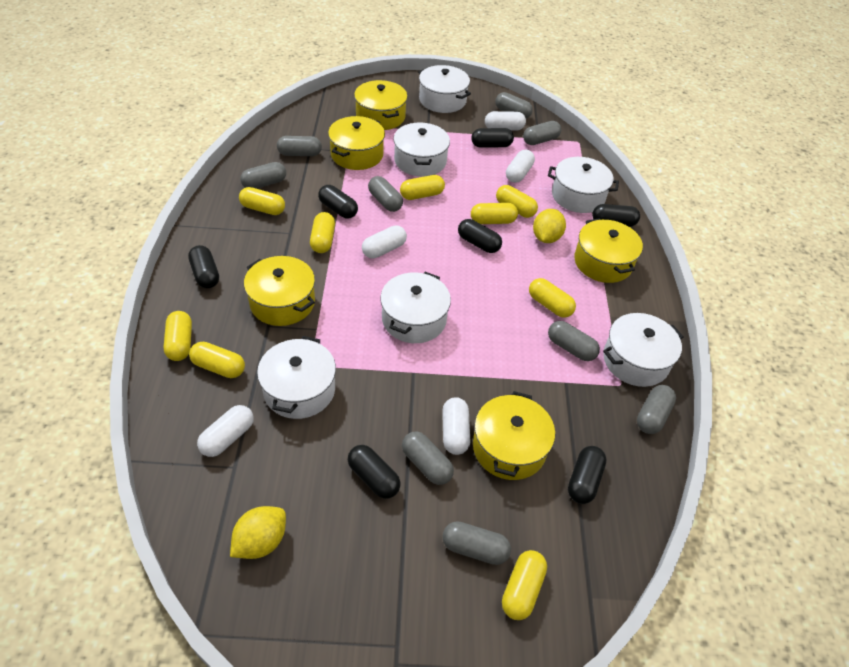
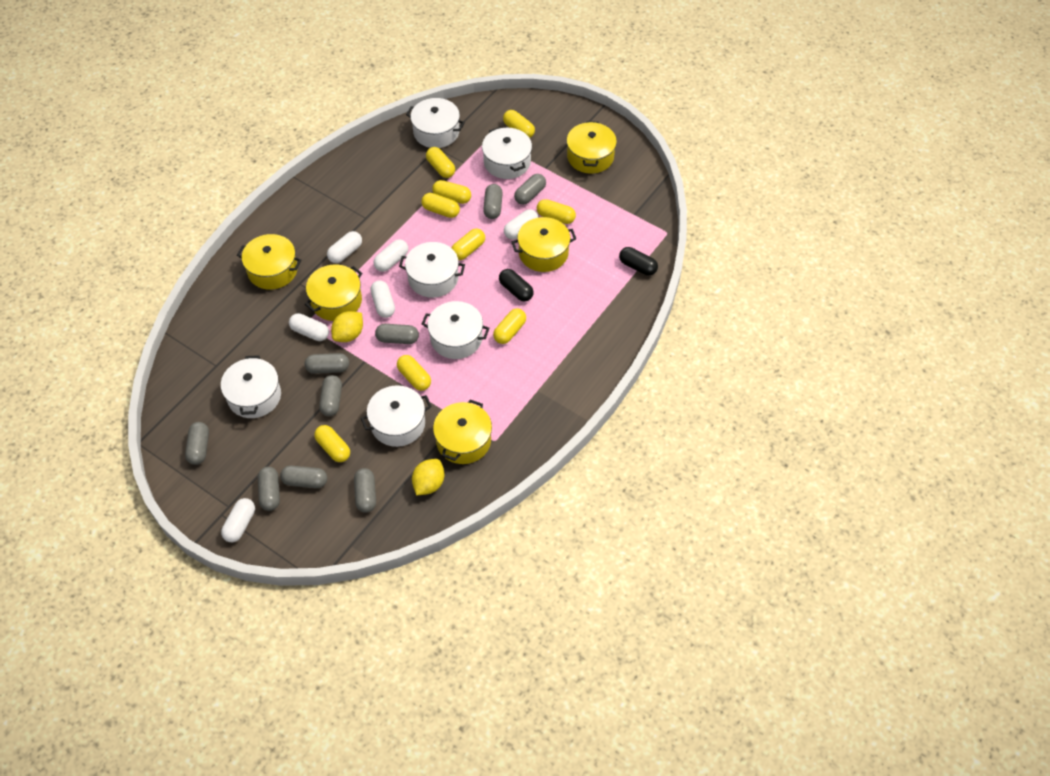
black capsule: [188,245,219,288] [318,185,358,218] [348,445,401,499] [458,219,502,253] [471,128,514,148] [568,446,607,504] [592,204,640,227] = 7 -> [499,269,534,302] [619,247,658,276] = 2
white capsule: [197,405,254,457] [362,225,407,259] [442,397,470,455] [485,111,526,131] [506,150,535,183] = 5 -> [221,498,255,542] [289,313,329,341] [327,231,362,263] [370,281,395,318] [374,239,408,272] [504,209,539,240] = 6

